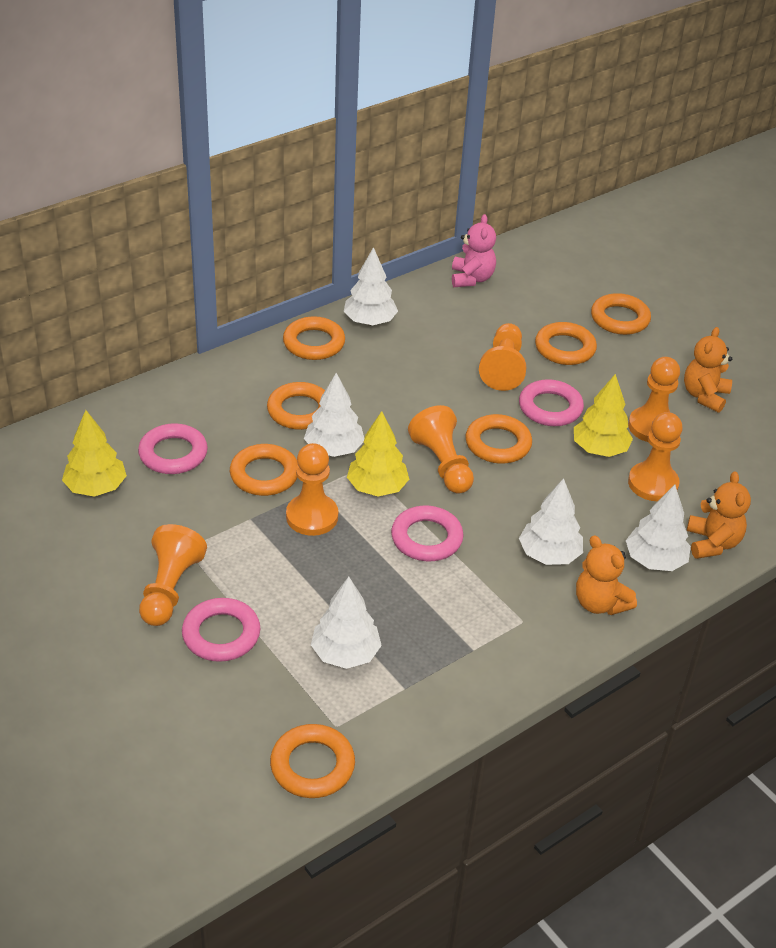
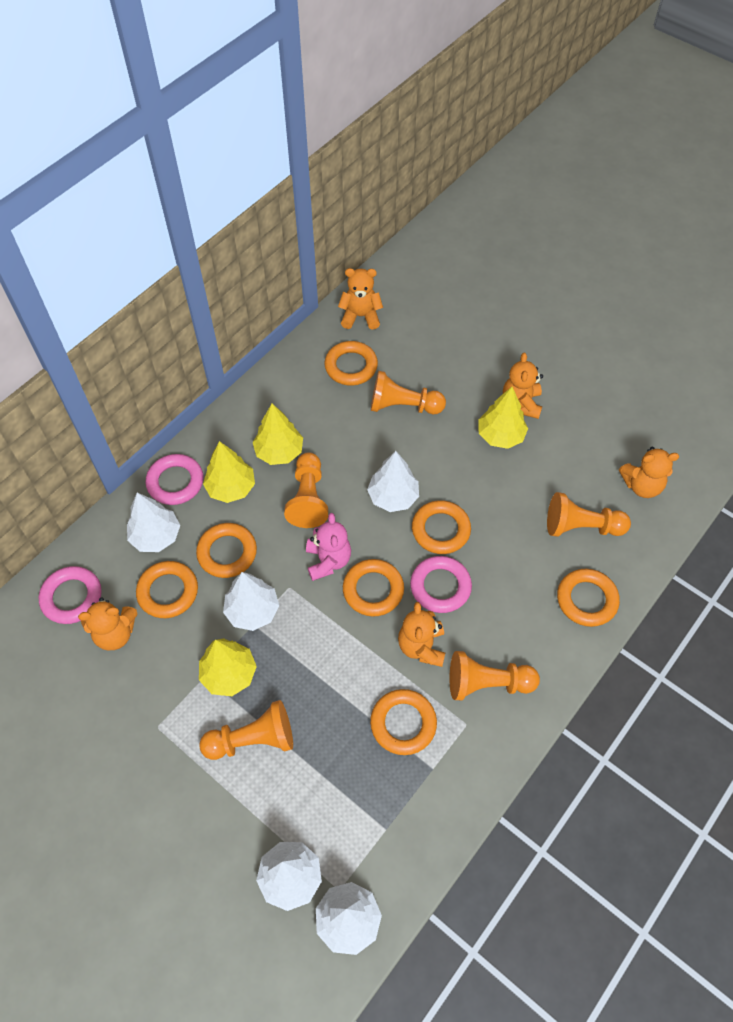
orange pawn: [139,524,207,626] [286,443,338,536] [408,405,474,494] [479,323,527,391] [628,357,680,442] [628,412,683,501] = 6 -> [199,700,293,760] [284,452,328,528] [371,371,446,414] [449,651,540,700] [547,492,631,537] = 5
orange teddy bear: [576,535,637,615] [684,327,732,413] [687,471,751,559] = 3 -> [78,598,137,650] [338,268,383,330] [398,602,445,667] [503,353,543,419] [619,447,679,498] = 5
pink ring: [138,423,208,474] [182,598,261,662] [391,506,464,561] [519,379,584,426] = 4 -> [38,566,102,624] [146,454,203,505] [410,556,472,613] = 3
yellow tree: [62,410,127,497] [347,411,409,497] [574,374,633,457] = 3 -> [199,639,257,696] [203,441,255,503] [253,404,303,465] [478,387,528,449] = 4

